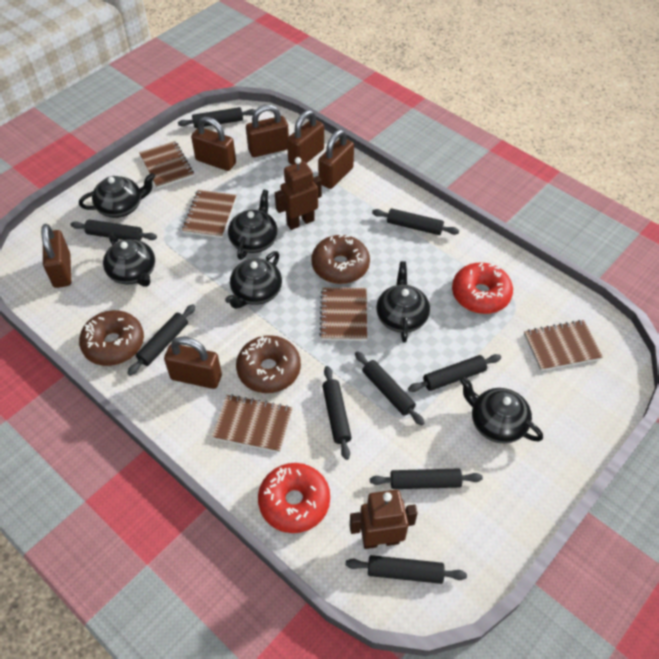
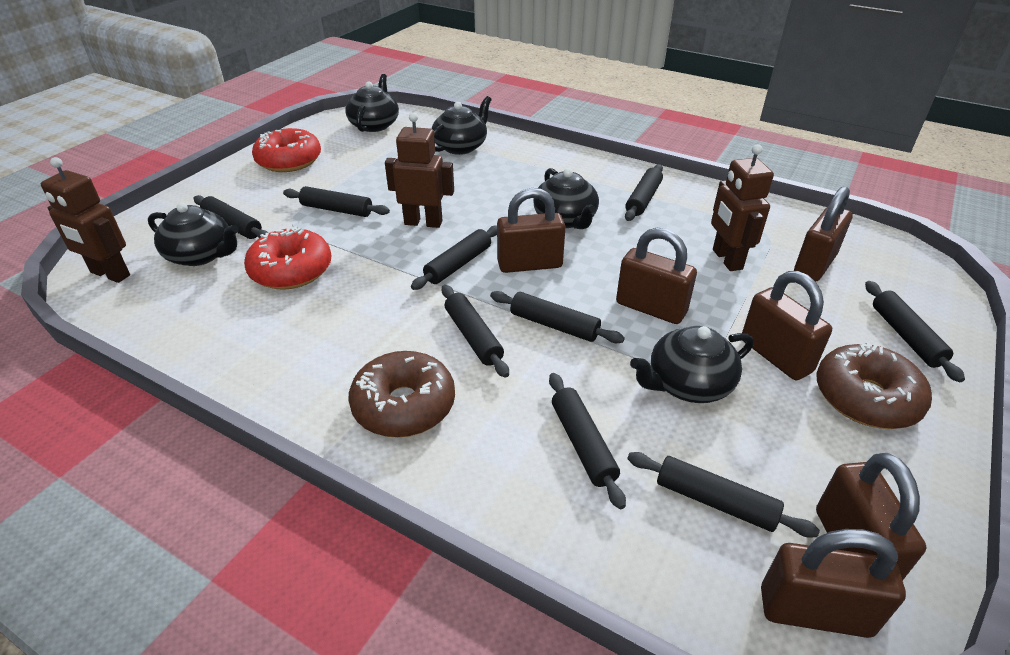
black teapot: [79,173,155,218] [103,234,155,287] [225,251,282,309] [228,189,278,260] [376,261,430,343] [460,376,543,444] = 6 -> [148,202,239,266] [345,74,399,132] [431,96,492,155] [533,168,599,229] [630,326,753,403] = 5
brown donut: [79,310,144,366] [236,335,301,393] [312,234,370,284] = 3 -> [348,351,455,438] [817,342,932,429] = 2
brown notebook: [139,141,194,188] [182,190,237,238] [212,394,292,453] [319,287,367,341] [524,320,603,371] = 5 -> none = 0
brown robot: [275,157,322,230] [350,490,418,549] = 2 -> [41,157,130,283] [385,112,454,228] [711,144,774,271] = 3

